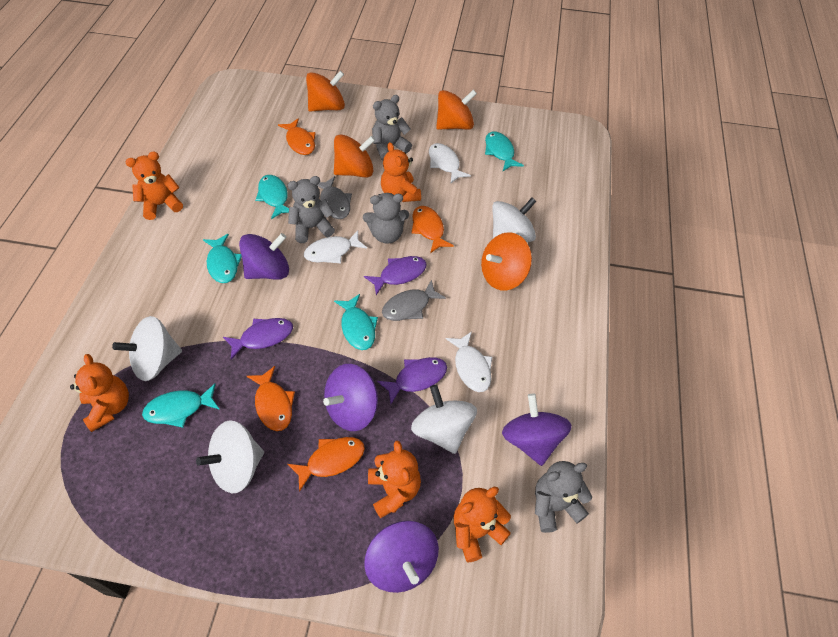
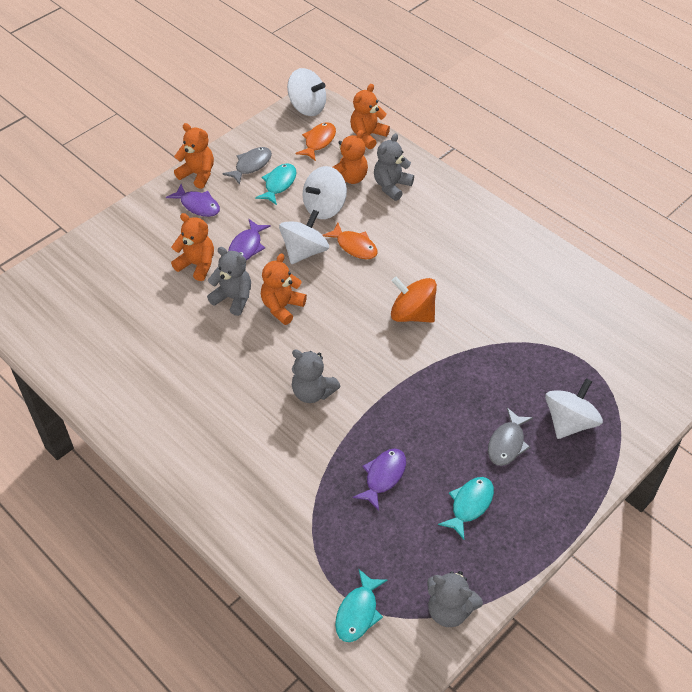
orange fish: [247,366,295,431] [278,118,316,155] [287,437,365,492] [411,206,454,253] = 4 -> [295,122,336,161] [323,223,378,259] = 2
orange spinning top: [306,71,345,112] [334,134,375,177] [436,90,477,130] [481,232,532,290] = 4 -> [391,277,437,323] = 1
purple spinning top: [239,233,289,279] [323,364,378,431] [364,521,439,593] [502,394,572,466] = 4 -> none = 0
turquoise fish: [142,384,220,428] [203,234,242,283] [255,175,289,219] [334,294,378,350] [485,131,524,171] = 5 -> [255,163,296,205] [335,569,388,642] [438,477,494,540] = 3
white fish: [304,230,367,263] [429,143,471,184] [446,332,492,392] = 3 -> none = 0

